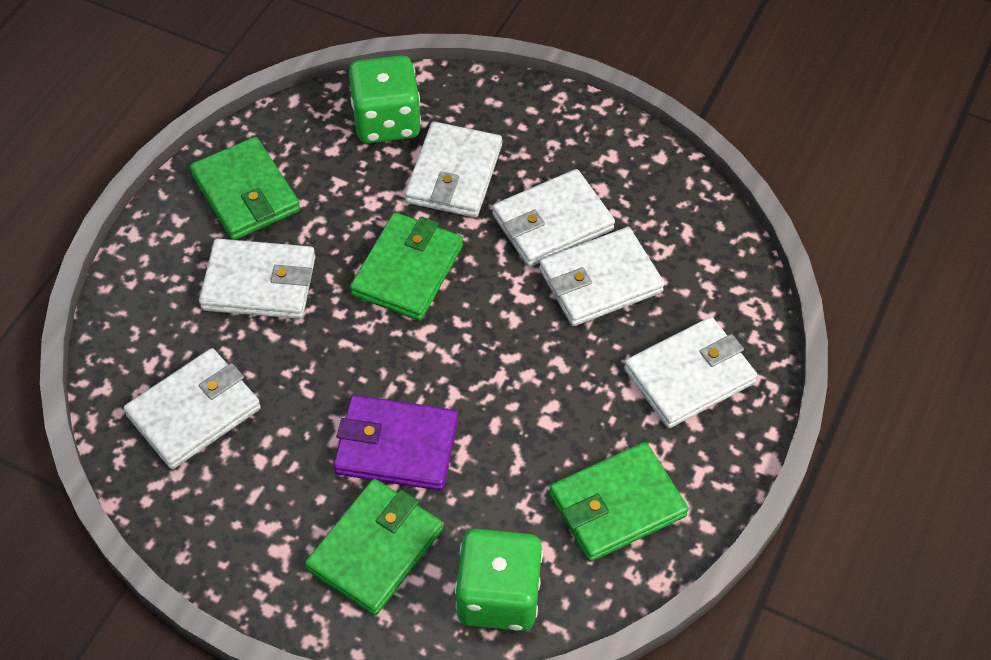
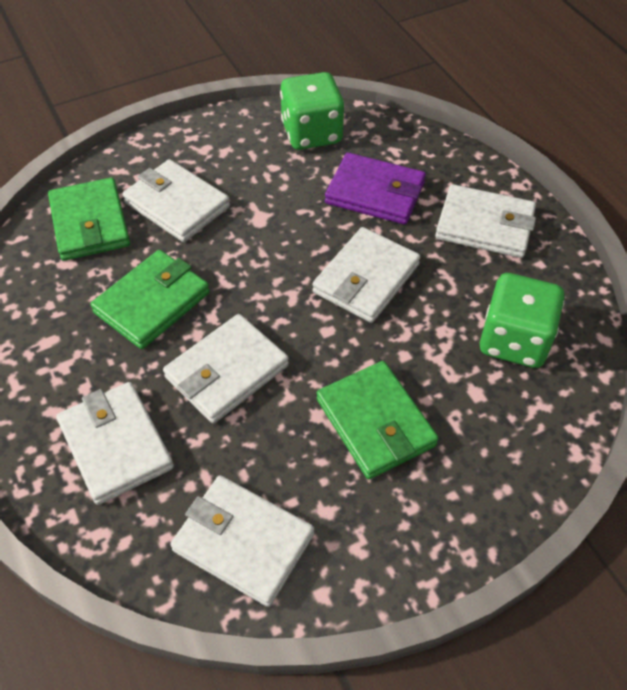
green wallet: [190,137,300,240] [305,479,443,615] [350,212,463,321] [549,442,688,562] = 4 -> [48,177,130,261] [90,250,210,349] [317,361,439,479] = 3

